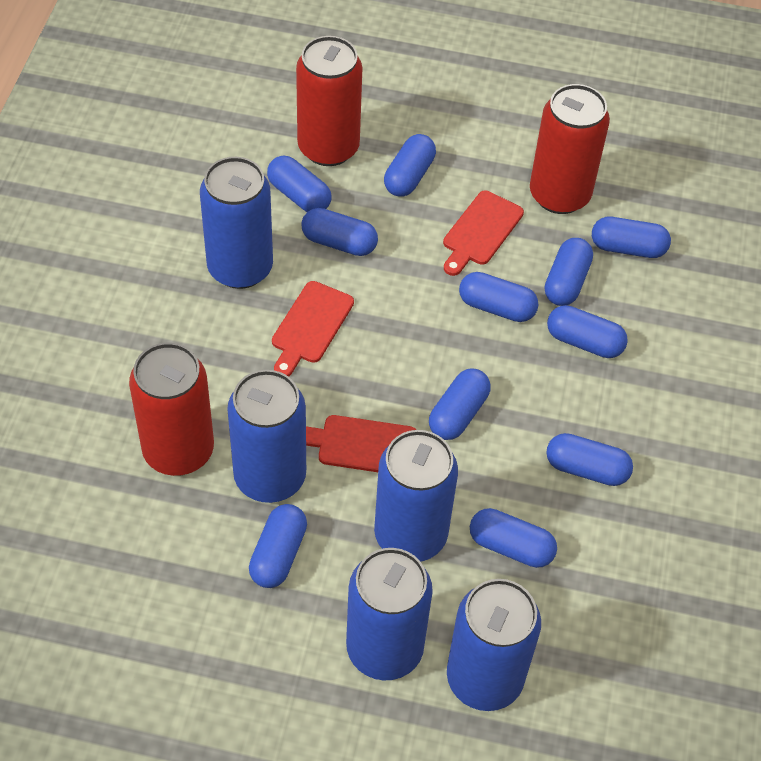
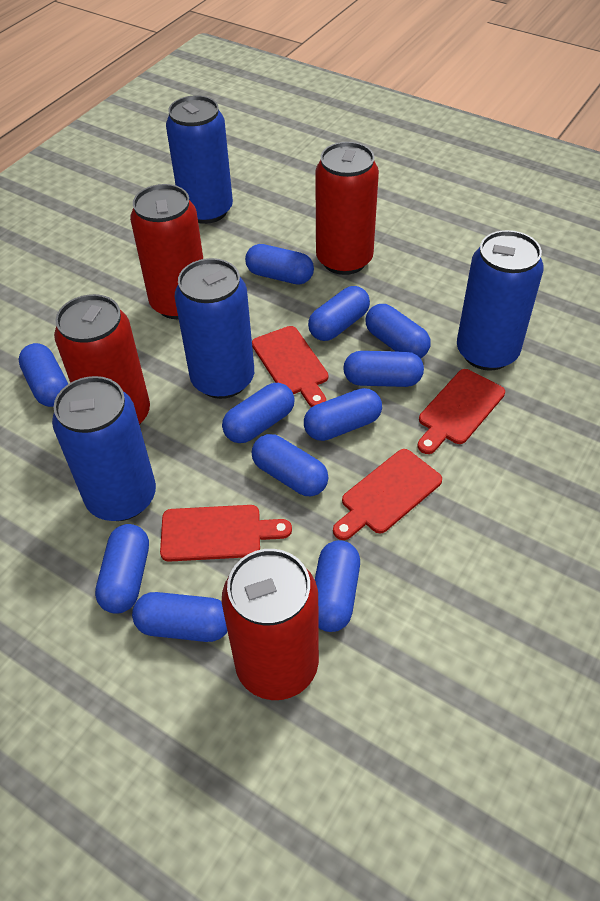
blue can: [200,157,273,289] [227,370,306,503] [346,548,433,681] [374,430,458,562] [447,579,541,711] = 5 -> [52,376,156,521] [166,95,233,224] [175,258,254,399] [457,230,544,371] = 4
red can: [129,343,214,476] [296,36,363,166] [530,84,610,214] = 3 -> [54,294,150,425] [130,184,203,319] [222,549,319,700] [315,142,379,275] = 4
red cutting board: [272,281,354,377] [306,415,416,472] [443,190,524,276] = 3 -> [160,505,292,562] [252,326,328,407] [333,449,442,540] [418,369,505,454] = 4

